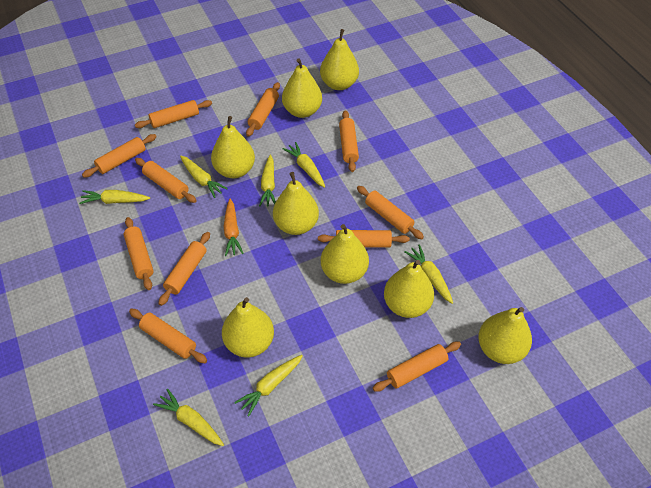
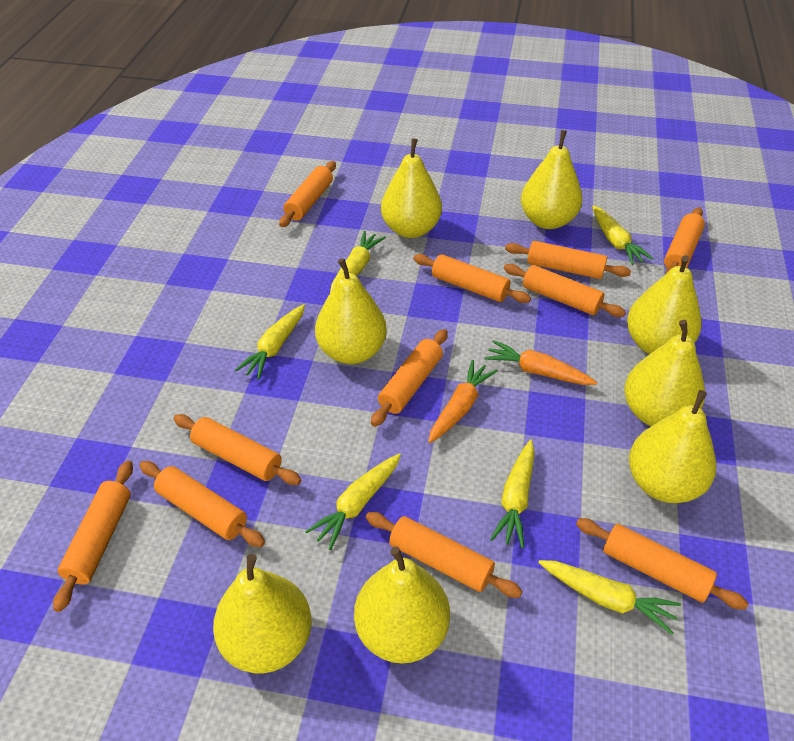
orange carrot: [224,198,244,256] = 1 -> [428,360,498,443] [485,340,597,385] = 2
yellow carrot: [79,190,150,204] [153,388,224,446] [180,156,228,198] [234,355,303,416] [259,155,276,206] [282,142,325,188] [404,244,453,304] = 7 -> [235,304,305,380] [305,454,401,550] [330,231,386,293] [490,440,535,548] [538,560,681,635] [592,205,653,265] = 6

